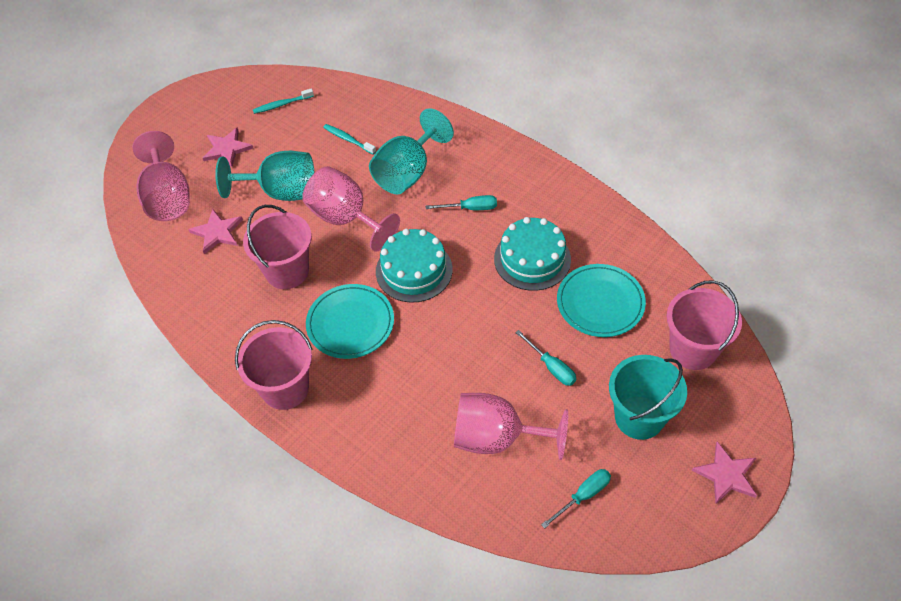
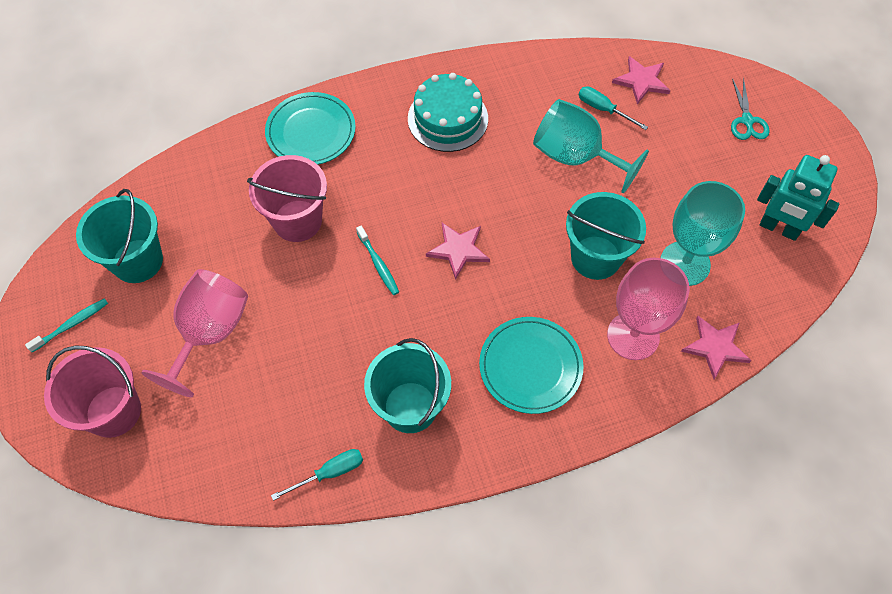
pink bucket: [235,320,313,410] [243,205,312,289] [667,280,742,370] = 3 -> [44,345,141,438] [247,155,327,242] = 2
pink goblet: [132,131,190,221] [302,166,400,252] [454,393,568,460] = 3 -> [142,269,248,397] [607,258,690,360] = 2
turquoise bucket: [609,355,687,440] = 1 -> [76,189,163,283] [364,338,451,433] [566,192,646,280] = 3
turquoise cake: [376,229,453,303] [494,217,571,291] = 2 -> [408,73,488,152] = 1
turquoise robot: none = 0 -> [757,155,839,241] = 1
turquoise scissors: none = 0 -> [731,77,770,140] = 1
turquoise screwdriver: [426,195,497,210] [515,330,576,386] [541,469,611,529] = 3 -> [271,449,363,501] [579,86,648,130] = 2

